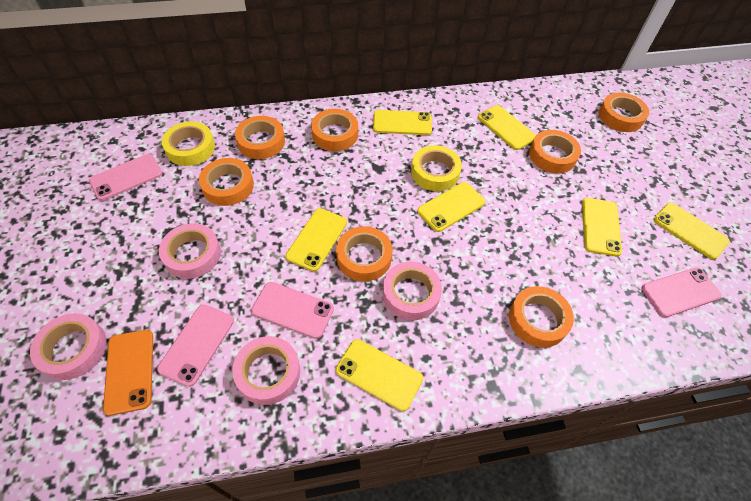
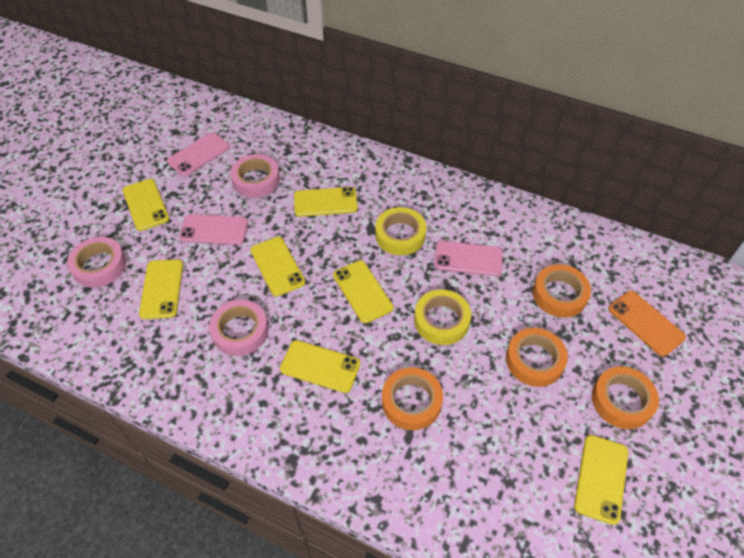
orange tape: [199,158,254,206] [235,116,285,159] [311,109,358,151] [336,226,392,281] [509,286,574,347] [529,130,581,173] [599,93,649,132] = 7 -> [382,367,443,430] [506,328,568,387] [533,264,591,318] [592,366,659,429] = 4
pink phone: [89,154,163,201] [157,305,234,387] [251,282,334,339] [641,267,722,317] = 4 -> [167,132,230,176] [179,214,248,245] [434,241,503,276] = 3
pink tape: [30,313,107,380] [159,223,221,279] [232,336,300,405] [383,262,442,320] = 4 -> [67,237,126,287] [209,300,268,356] [230,154,280,198] = 3

